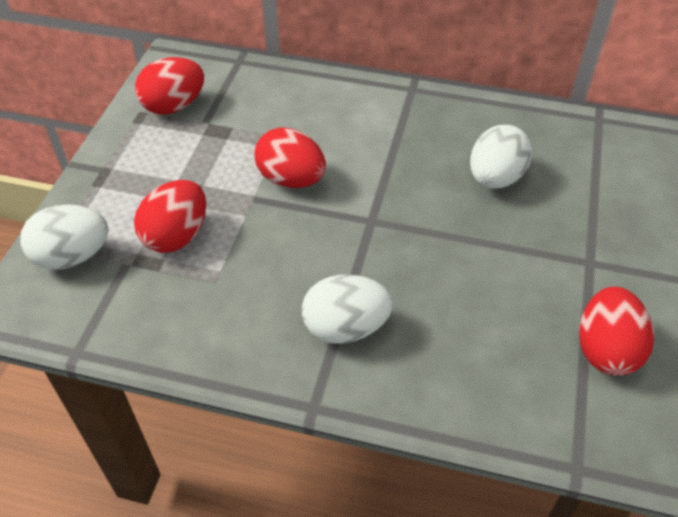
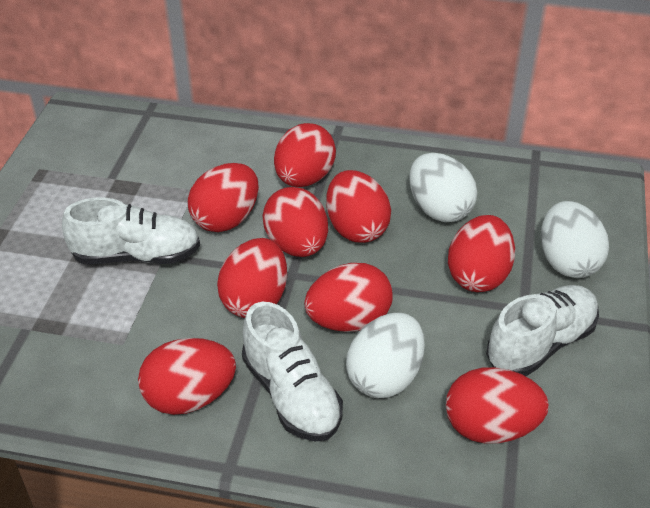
red egg: [134,180,206,253] [135,57,204,115] [255,127,326,188] [579,287,654,376] = 4 -> [138,338,236,415] [188,163,259,232] [217,238,287,318] [262,187,328,257] [274,123,336,187] [304,263,392,332] [326,170,391,243] [446,367,549,444] [448,215,515,292] = 9
white shoe: none = 0 -> [62,197,200,264] [242,302,343,441] [486,285,599,376] = 3

